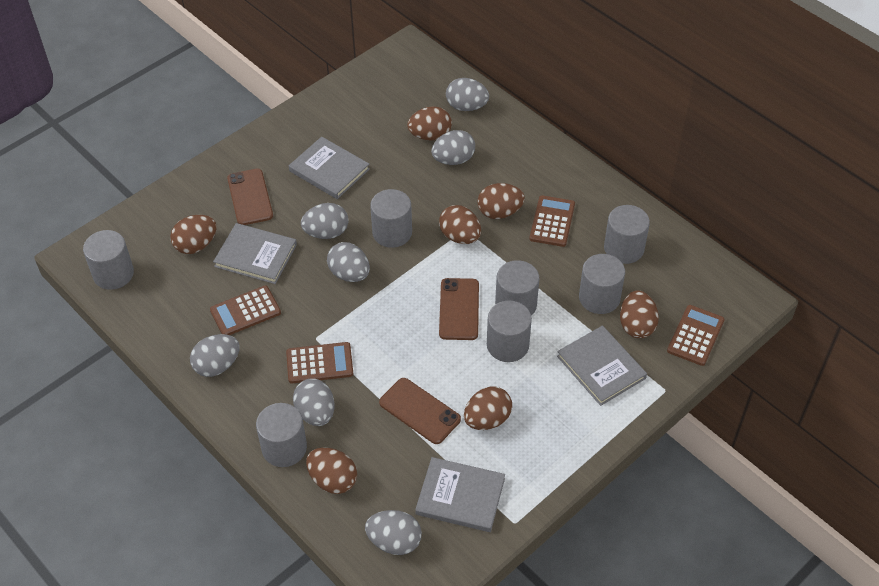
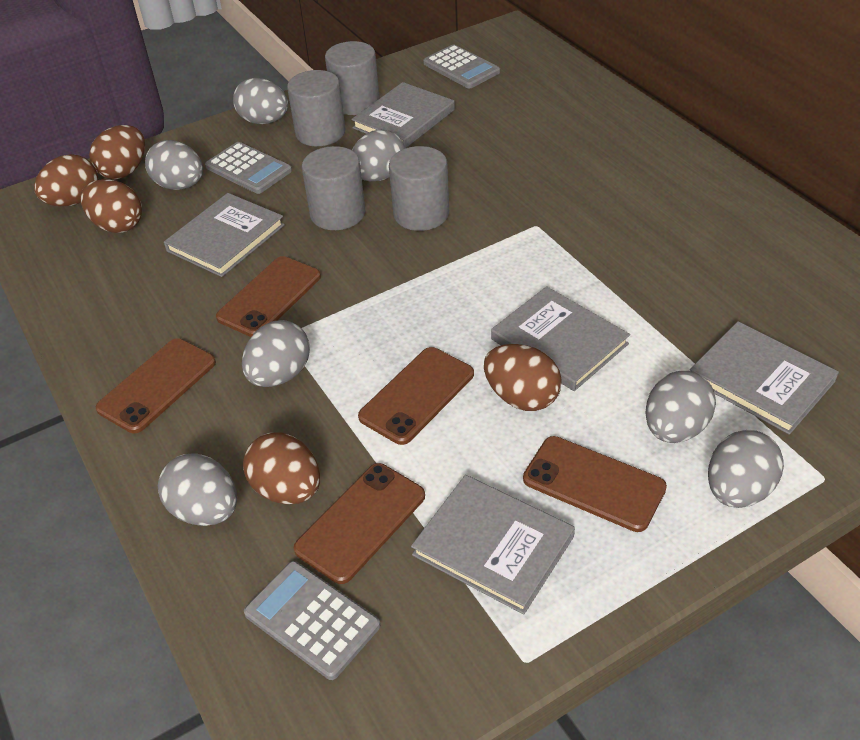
brown calculator: [210,286,281,335] [286,342,353,384] [529,195,575,247] [667,305,725,366] = 4 -> none = 0
brown egg: [170,215,216,254] [306,448,357,494] [407,106,452,141] [439,205,481,244] [464,387,512,430] [478,183,525,219] [620,291,659,338] = 7 -> [34,154,98,206] [81,179,142,233] [89,125,145,179] [243,433,320,504] [484,344,562,411] = 5
brown phone: [227,169,273,225] [379,378,461,444] [439,278,479,340] = 3 -> [96,338,216,433] [216,256,321,337] [294,463,425,584] [358,347,474,445] [523,436,667,532] = 5
grey book: [213,223,297,284] [289,137,370,199] [415,457,505,532] [557,326,647,406] = 4 -> [164,193,285,277] [351,82,455,148] [411,475,575,614] [491,286,630,391] [690,321,839,435] = 5
grey calculator: none = 0 -> [205,142,292,194] [244,561,380,680] [423,44,500,89] = 3
grey cylinder: [83,230,134,290] [256,403,307,467] [370,189,412,248] [487,301,532,362] [495,260,539,316] [579,254,625,314] [604,205,650,264] = 7 -> [287,70,346,146] [302,146,365,230] [325,41,380,115] [389,146,449,231] = 4

